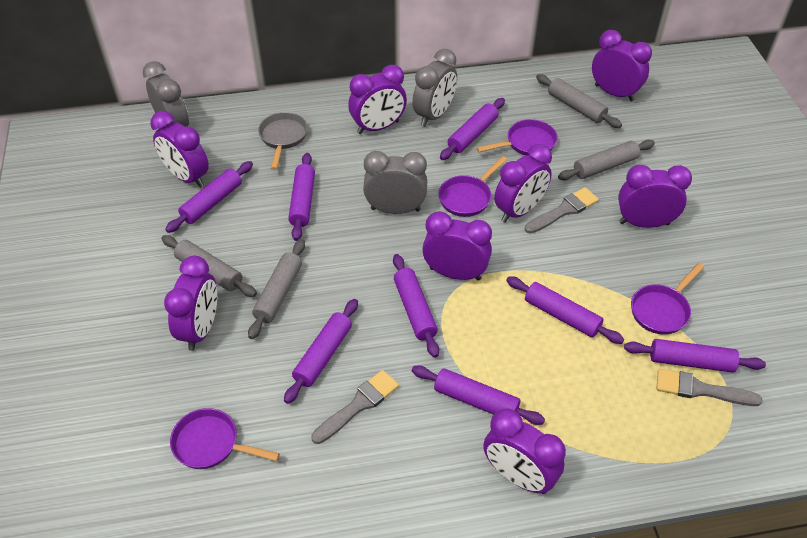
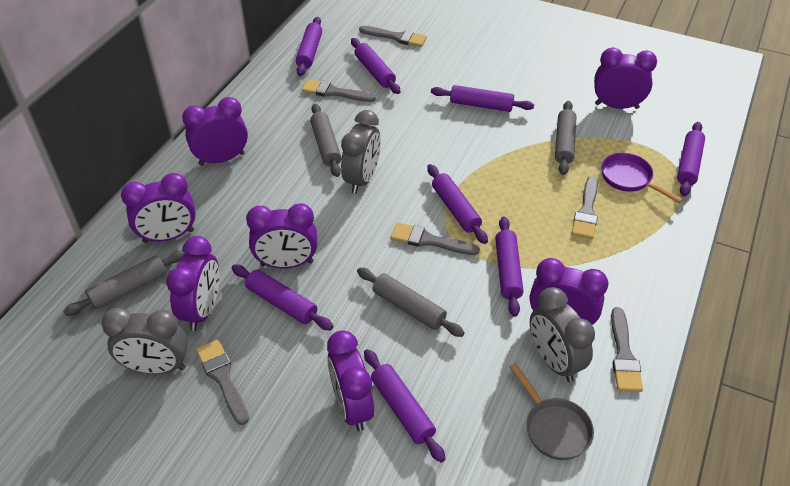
grey brush: [312,370,399,444] [525,187,599,234] [656,369,762,406] = 3 -> [196,339,249,425] [302,79,376,102] [359,26,427,47] [391,223,480,255] [572,176,598,239] [611,307,643,392] = 6
purple clock: [150,111,209,188] [164,256,217,351] [348,65,407,134] [422,211,492,280] [483,409,566,494] [494,144,552,223] [592,30,652,102] [618,165,692,228] = 8 -> [121,173,196,243] [166,236,220,331] [182,97,248,166] [246,203,317,268] [327,330,374,431] [529,258,608,325] [594,48,657,109] = 7
purple pan: [170,408,280,469] [438,156,507,217] [477,119,558,156] [631,263,704,335] = 4 -> [601,153,683,203] = 1

